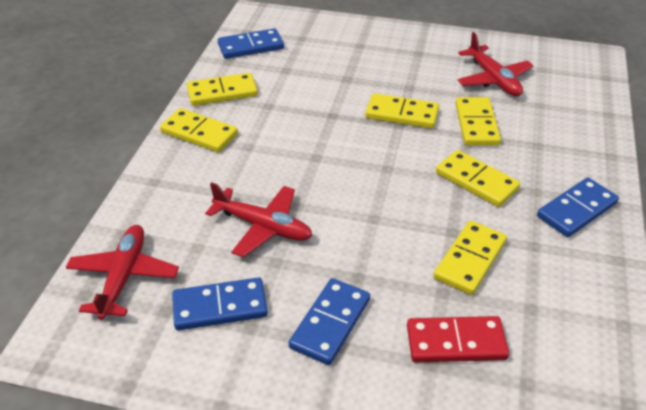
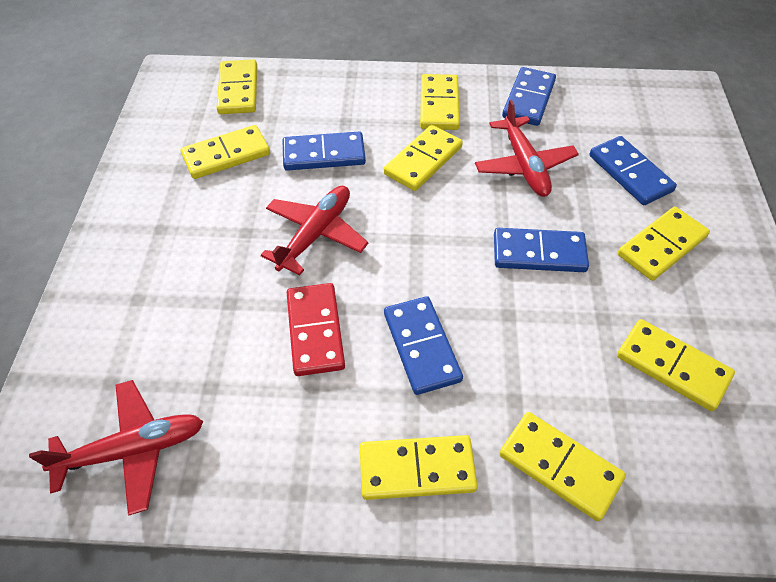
blue domino: [172,277,268,330] [218,28,284,59] [289,278,370,365] [537,178,619,237] = 4 -> [283,132,366,171] [384,296,463,395] [494,228,589,272] [502,67,556,126] [589,136,677,205] = 5
yellow domino: [160,108,238,152] [187,73,258,106] [365,93,439,129] [434,221,507,295] [436,150,520,207] [455,97,501,146] = 6 -> [181,125,270,179] [216,59,257,114] [360,435,478,500] [384,125,463,191] [420,74,460,130] [499,412,626,521] [617,319,735,411] [618,207,710,281] = 8

